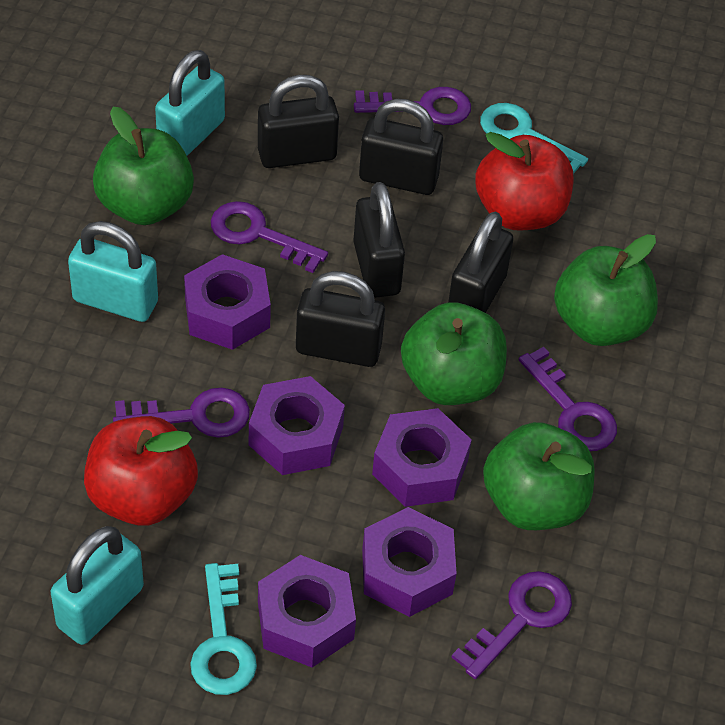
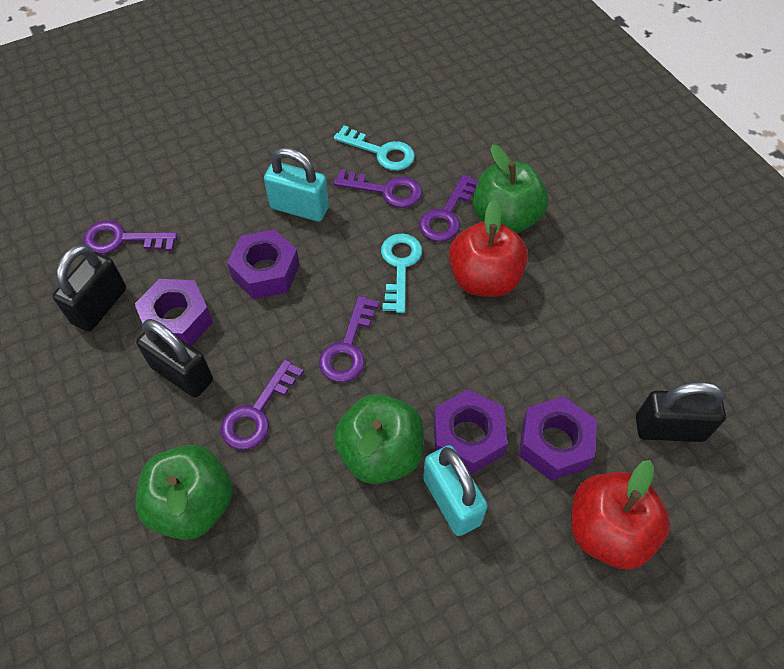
black padlock: [258,75,339,168] [296,271,385,367] [353,182,405,298] [359,99,443,195] [448,212,514,313] = 5 -> [53,244,126,332] [136,319,213,398] [636,382,726,442] = 3
green apple: [93,107,194,225] [401,302,507,405] [483,422,595,530] [554,234,658,346] = 4 -> [136,445,233,540] [334,394,424,484] [473,144,548,234] = 3
purple nut: [184,254,271,350] [249,376,345,475] [258,555,356,667] [362,507,457,617] [372,408,472,507] = 5 -> [135,279,213,346] [227,229,300,299] [434,389,507,475] [519,396,597,481] = 4
turquoise padlock: [51,526,144,645] [68,221,158,322] [155,50,225,156] = 3 -> [264,148,329,222] [423,445,488,536] = 2

